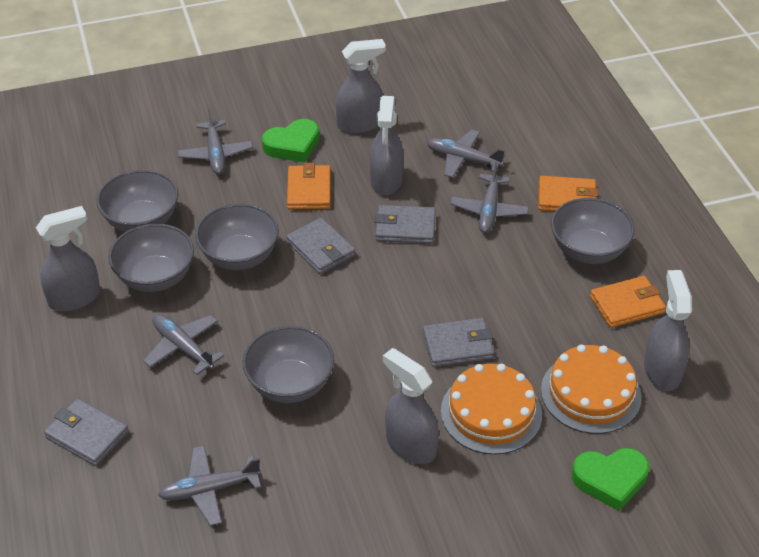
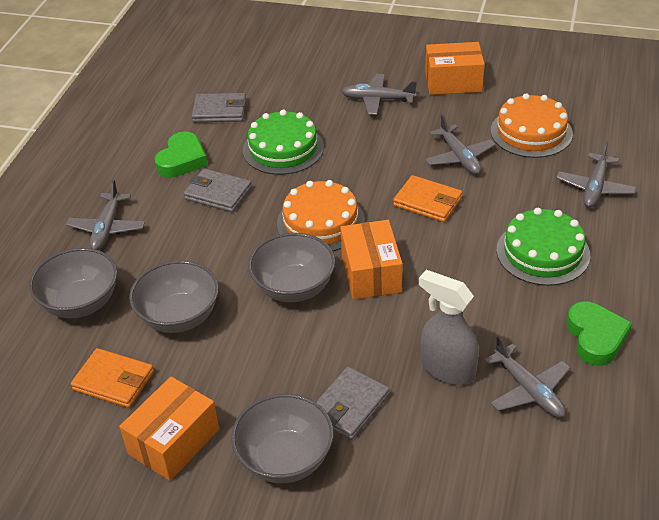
green cake: none = 0 -> [243,109,324,175] [496,208,590,286] = 2
grey bowl: [96,170,178,232] [109,224,194,292] [195,204,279,270] [243,326,334,403] [551,198,635,264] = 5 -> [29,248,117,318] [129,260,219,333] [231,394,334,483] [248,233,335,302] = 4
grey spray bottle: [36,206,100,312] [336,39,386,134] [370,96,403,195] [383,348,439,464] [644,270,692,391] = 5 -> [419,270,479,385] = 1
grey wallet: [44,398,129,466] [286,218,356,274] [375,205,436,244] [423,318,494,367] = 4 -> [183,169,252,212] [191,93,246,122] [316,367,390,440] = 3
orange box: none = 0 -> [119,376,219,481] [340,220,403,300] [425,42,485,95] = 3
orange wallet: [287,163,331,210] [538,176,598,211] [590,276,666,328] = 3 -> [71,348,154,408] [393,175,462,222] = 2

